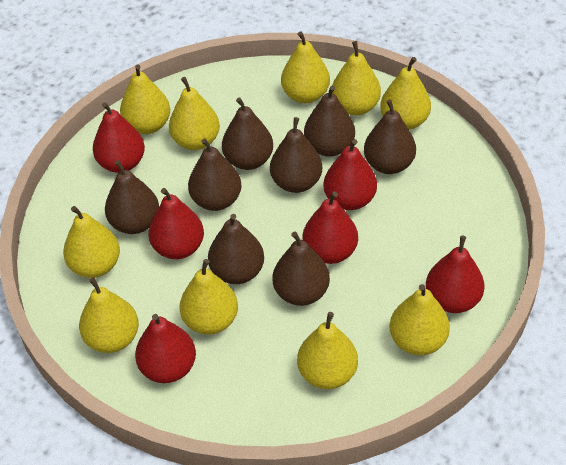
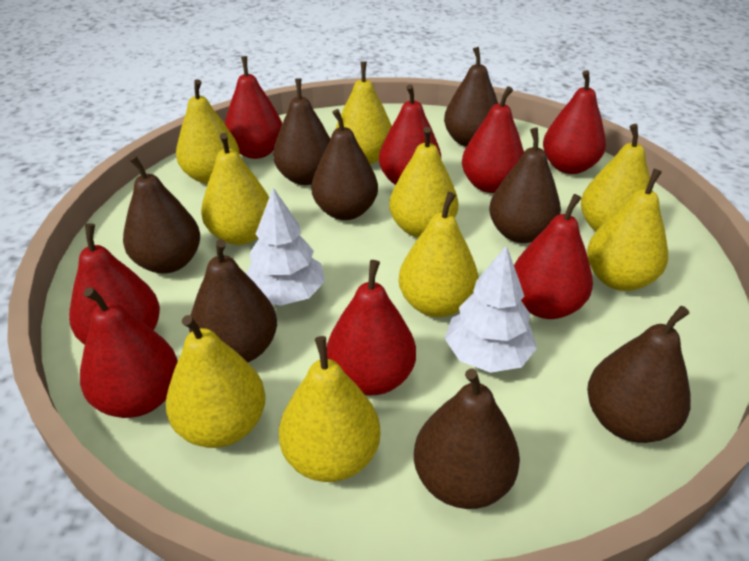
red pear: [93,102,145,173] [135,314,196,383] [149,188,204,259] [303,192,358,264] [323,139,377,210] [426,236,485,313] = 6 -> [69,223,160,345] [80,287,178,418] [225,56,282,159] [327,260,416,396] [379,84,441,185] [462,86,524,193] [514,194,593,319] [543,70,606,174] = 8
white tree: none = 0 -> [246,188,325,306] [445,245,537,373] = 2
yellow pear: [63,206,120,278] [79,277,139,353] [120,64,170,134] [169,77,220,150] [179,259,238,335] [281,32,330,103] [297,312,358,389] [332,41,381,116] [380,57,431,130] [389,284,450,355] = 10 -> [166,315,266,448] [176,79,240,184] [201,133,269,245] [279,336,380,482] [336,62,392,164] [389,127,458,238] [399,192,479,317] [581,124,650,232] [587,169,668,291] = 9

